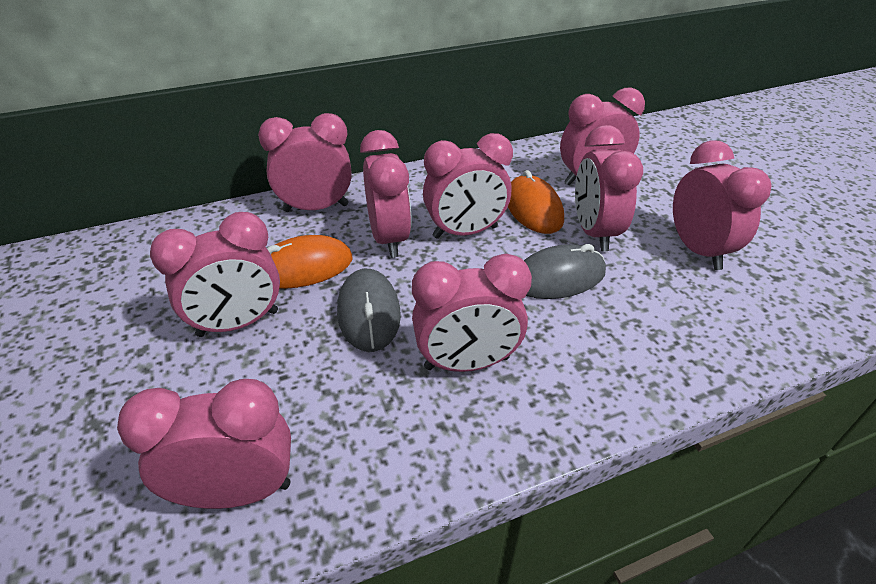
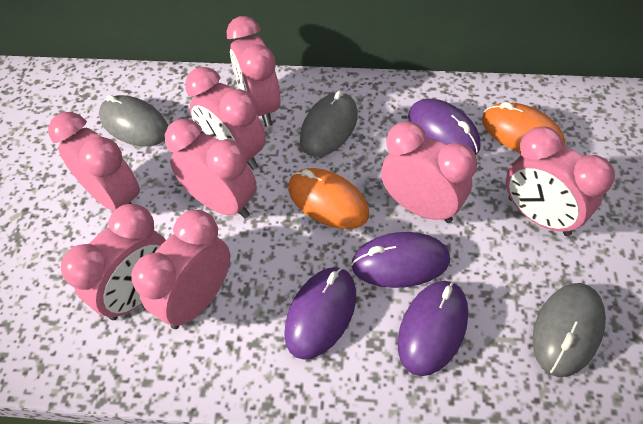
grey mouse: [337,269,401,352] [524,244,606,299] = 2 -> [99,95,168,146] [300,91,358,157] [533,283,606,377] = 3
pink clock: [117,379,291,509] [150,212,280,337] [258,113,351,212] [360,130,412,258] [412,254,532,372] [423,133,513,239] [560,88,645,185] [575,125,643,251] [673,140,772,270] = 9 -> [48,112,140,211] [61,204,166,320] [131,210,230,329] [165,119,256,219] [185,67,266,170] [227,16,281,127] [381,121,477,223] [506,127,615,236] = 8
purple mouse: none = 0 -> [284,267,356,360] [351,232,450,288] [398,281,468,376] [408,99,481,155] = 4

